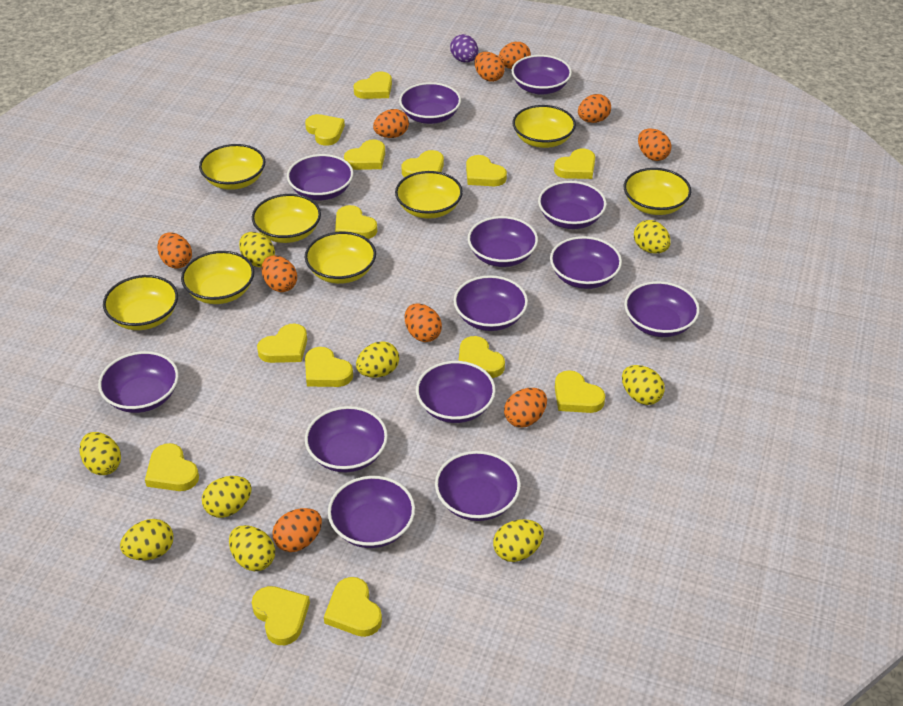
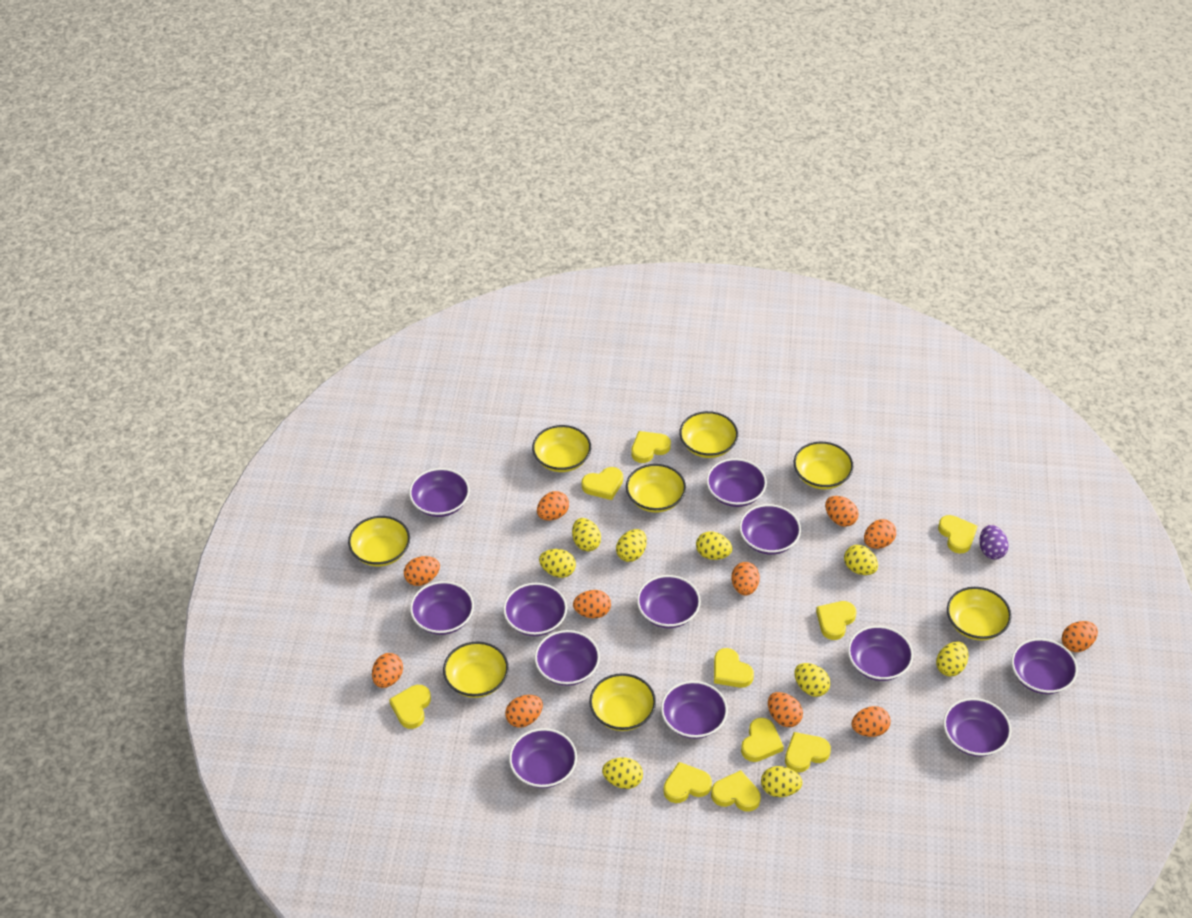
orange egg: [157,232,192,269] [262,255,297,292] [272,508,322,552] [373,109,409,138] [405,303,442,342] [475,52,505,82] [499,42,531,69] [504,388,547,428] [578,94,611,123] [638,129,671,161] = 10 -> [372,653,403,688] [404,556,440,586] [505,695,543,728] [537,491,569,521] [573,590,611,618] [732,562,760,596] [768,692,803,727] [825,496,859,527] [851,706,891,737] [864,519,896,549] [1062,621,1098,652] = 11
purple bowl: [98,351,179,413] [287,154,353,200] [305,406,388,472] [328,476,415,548] [399,82,461,124] [416,361,496,423] [435,451,521,521] [453,275,528,331] [468,216,538,267] [511,55,572,95] [538,181,606,229] [550,236,622,289] [624,281,700,337] = 13 -> [409,468,470,517] [410,581,474,635] [503,583,567,636] [509,728,577,788] [535,630,600,686] [637,575,701,628] [661,681,728,739] [706,458,767,507] [739,504,801,555] [848,626,913,681] [943,698,1011,757] [1012,638,1078,694] = 12
yellow heart: [145,443,199,491] [252,586,310,645] [257,324,307,363] [305,114,345,146] [305,347,353,387] [324,577,382,637] [335,205,377,239] [344,139,385,170] [353,71,392,99] [401,150,444,177] [458,336,505,378] [466,155,507,186] [554,148,595,179] [555,370,605,413] = 14 -> [389,685,431,729] [582,467,623,500] [631,431,671,463] [663,762,712,803] [711,770,761,811] [714,648,754,688] [741,718,784,762] [785,732,831,773] [816,601,857,640] [938,515,978,554] = 10

